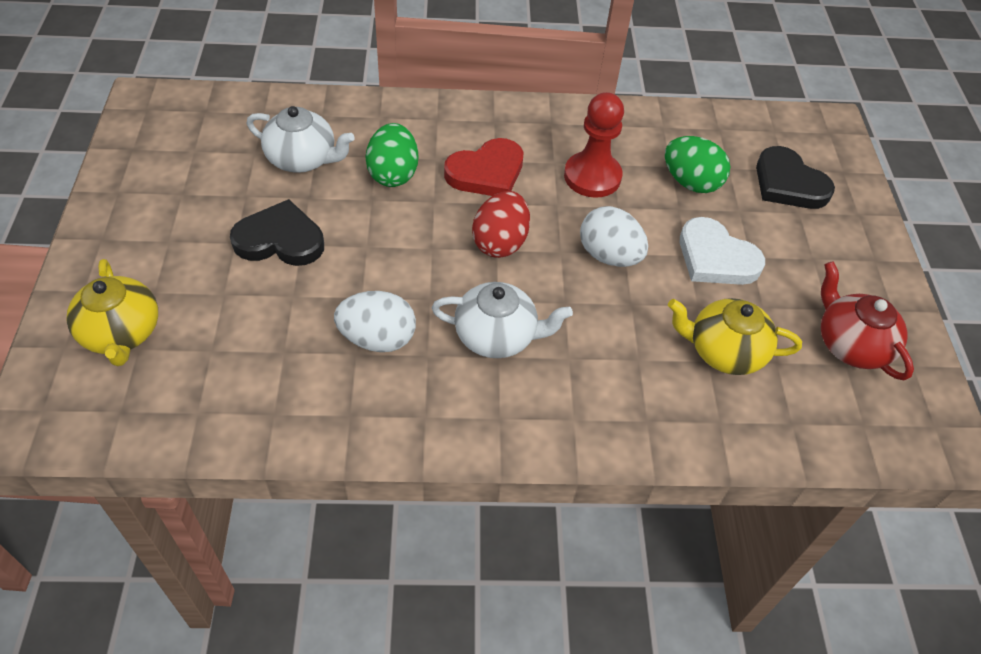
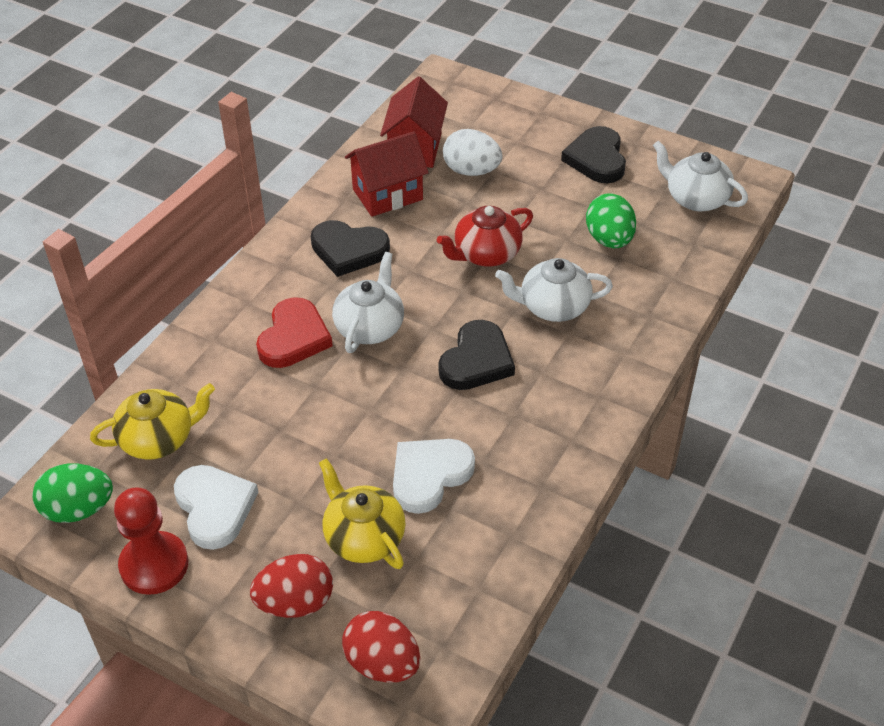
black heart: [230,199,324,266] [756,146,835,209] = 2 -> [311,220,390,277] [438,320,515,390] [561,126,626,183] = 3
red egg: [472,191,530,258] = 1 -> [250,554,333,618] [342,611,420,683] = 2
red house: none = 0 -> [345,131,429,217] [380,77,448,168] = 2
white egg: [334,291,416,352] [580,206,648,267] = 2 -> [443,129,502,176] = 1
white heart: [680,217,765,285] = 1 -> [174,465,258,550] [393,439,475,514] = 2
white teapot: [247,106,355,173] [432,282,573,358] = 2 -> [332,252,404,353] [495,258,613,322] [653,141,748,211] = 3

